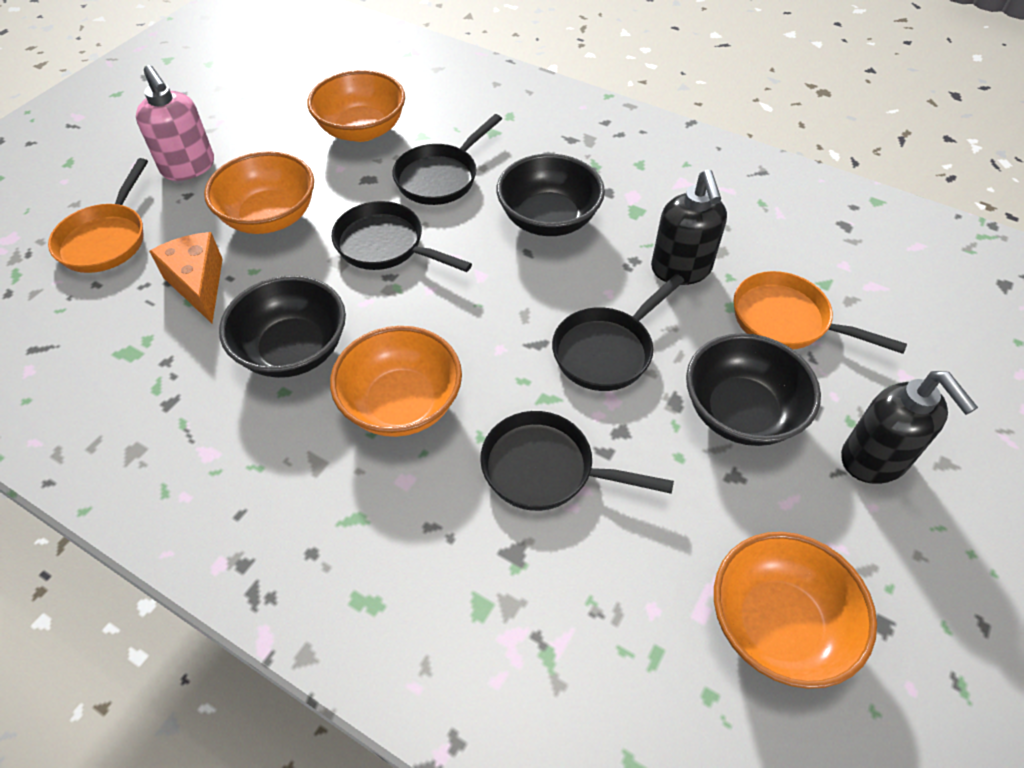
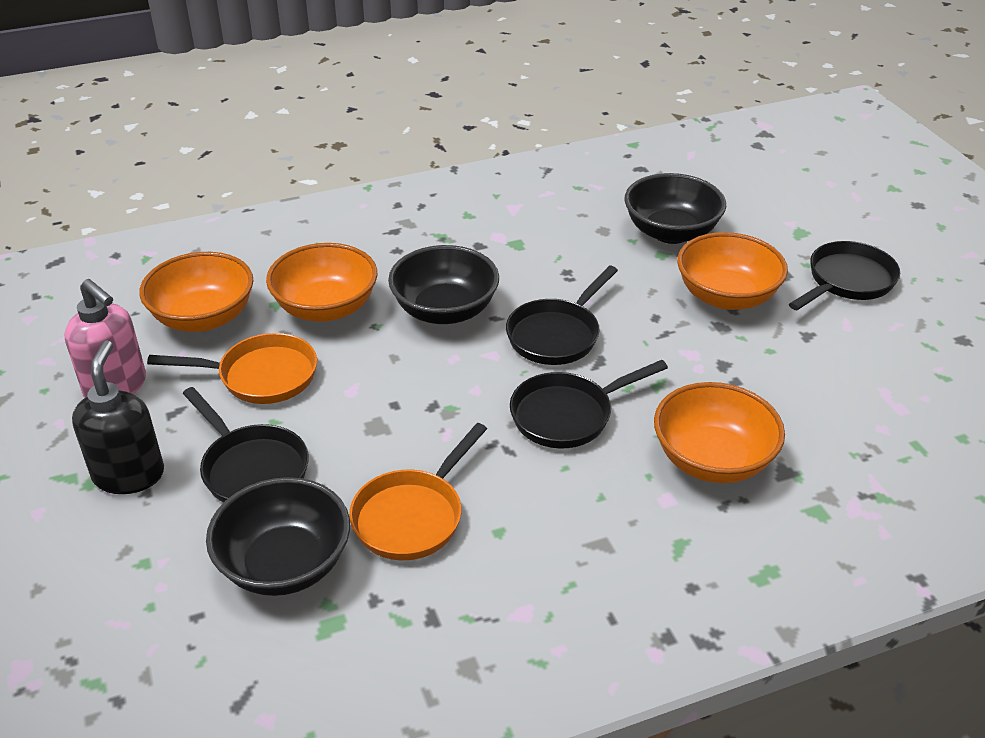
black soap dispenser: [651,170,727,285] [841,371,978,484] = 2 -> [72,340,164,494] = 1
orange cheese: [149,232,223,323] = 1 -> none = 0

